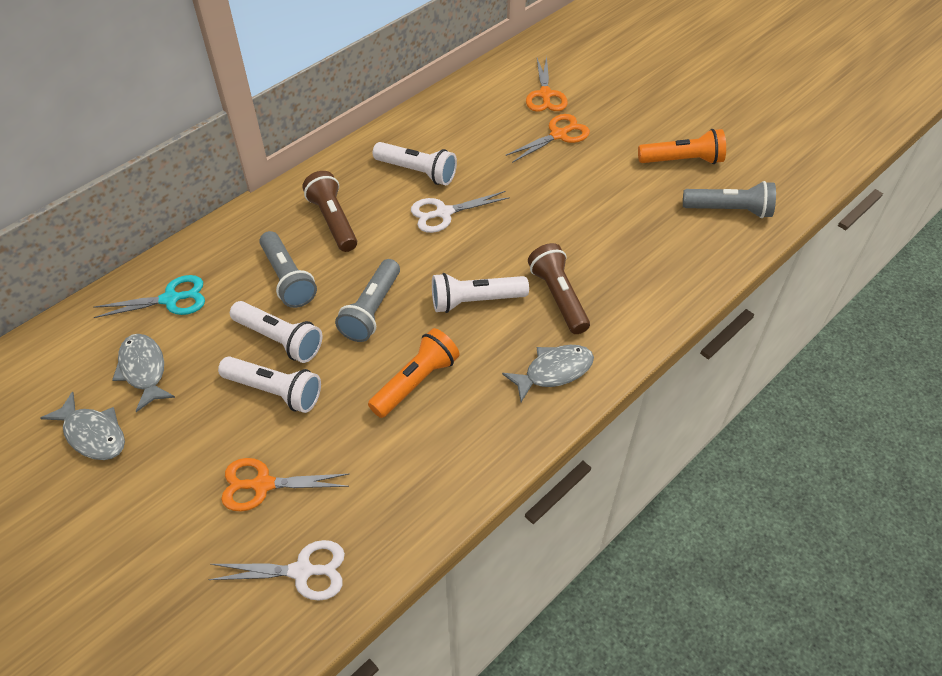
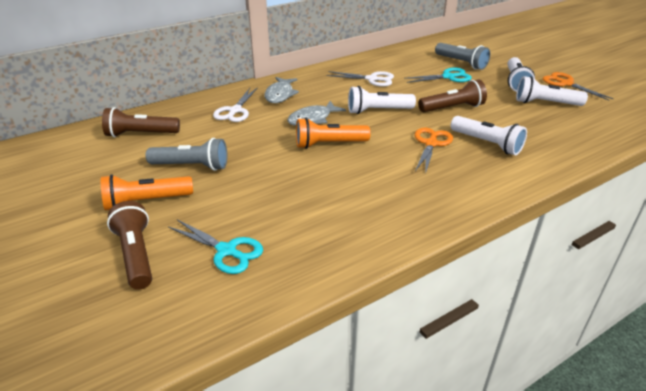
brown flashlight: [302,171,357,252] [528,243,590,334] = 2 -> [102,107,180,137] [107,201,152,290] [418,80,487,112] = 3
grey fish: [40,391,125,460] [112,334,175,412] [502,345,594,402] = 3 -> [264,77,299,103] [287,101,346,126] = 2
grey flashlight: [259,231,317,308] [335,259,400,342] [683,181,776,218] = 3 -> [146,138,227,171] [435,43,490,70] = 2
orange scissors: [221,458,349,511] [505,114,590,163] [526,56,568,112] = 3 -> [415,128,453,174] [542,72,614,101] = 2
turquoise scissors: [93,275,205,318] = 1 -> [168,219,263,274] [404,67,472,83] = 2

